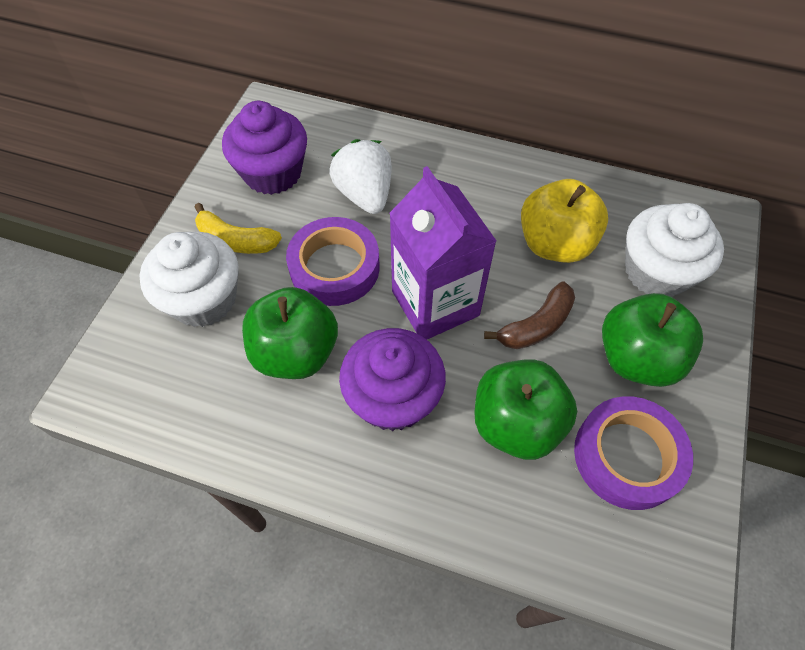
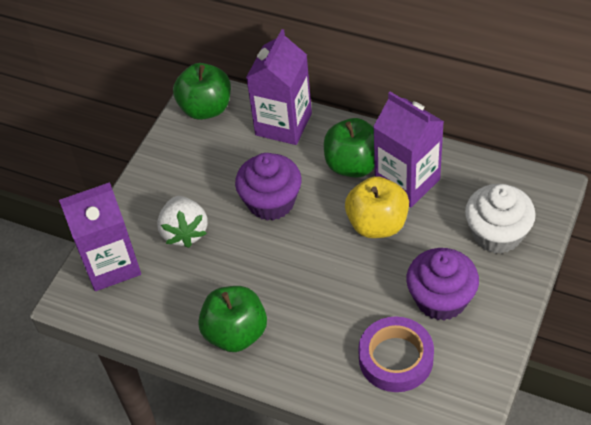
brown banana: [484,282,575,349] = 1 -> none = 0
purple carton: [389,166,497,340] = 1 -> [59,182,141,291] [246,29,312,145] [373,92,444,207] = 3
purple tape: [286,217,380,306] [574,396,693,510] = 2 -> [358,317,434,392] = 1
white cupcake: [139,231,239,327] [625,203,724,297] = 2 -> [465,184,536,254] = 1
yellow banana: [195,203,282,254] = 1 -> none = 0

